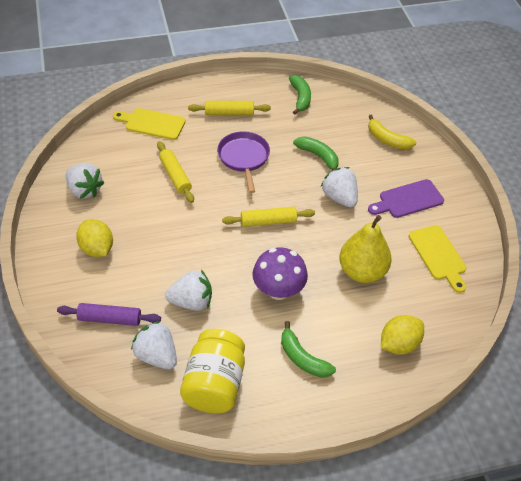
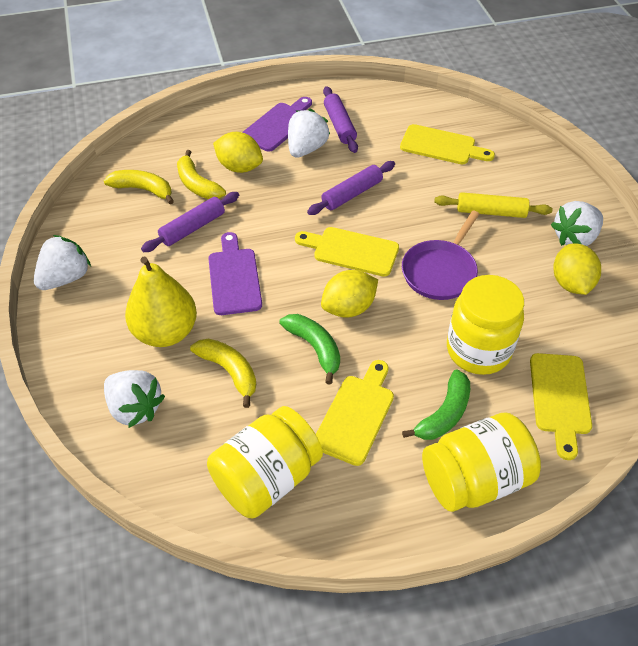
green banana: [281,321,336,378] [289,75,311,114] [293,136,339,171] = 3 -> [279,314,340,385] [402,369,470,440] = 2
purple cutting board: [368,179,444,218] = 1 -> [208,232,262,315] [242,97,312,152] = 2
purple mushroom: [253,248,308,300] = 1 -> none = 0
purple rolling pin: [57,303,161,326] = 1 -> [141,192,239,252] [307,161,395,215] [323,86,358,153] = 3
yellow banana: [368,115,416,149] = 1 -> [104,170,174,204] [177,150,226,199] [190,339,256,408] = 3
yellow cutting board: [113,108,185,140] [409,225,467,293] = 2 -> [295,227,399,277] [316,360,394,466] [400,124,495,164] [530,353,592,460] = 4
yellow jar: [180,329,245,414] = 1 -> [207,406,323,519] [422,412,541,512] [447,275,524,375] = 3
yellow lemon: [76,219,113,257] [381,315,424,354] = 2 -> [213,132,263,173] [321,270,378,318] [553,243,601,295] = 3
yellow rolling pin: [157,141,194,203] [188,101,271,115] [222,207,315,227] = 3 -> [434,192,553,218] = 1

